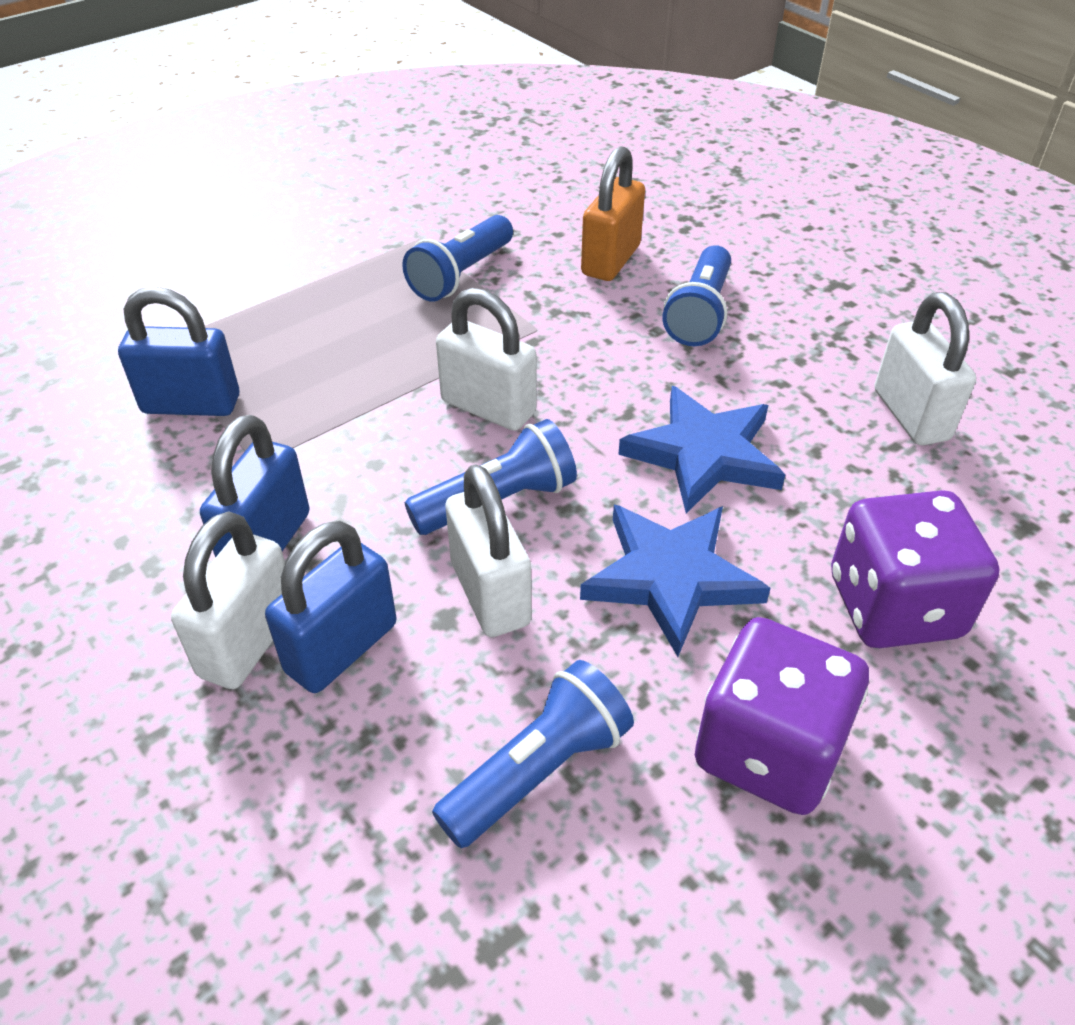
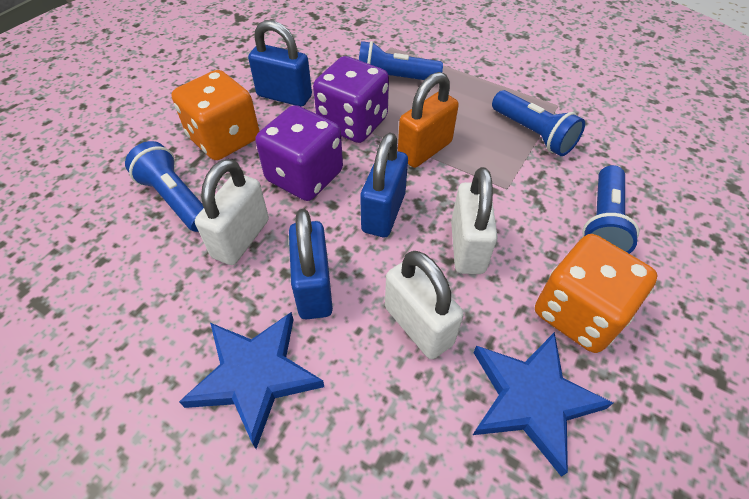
orange dice: none = 0 -> [172,70,259,160] [535,234,658,353] = 2
white padlock: [171,511,285,689] [436,288,537,431] [445,464,532,637] [874,292,976,445] = 4 -> [195,159,269,265] [385,251,464,359] [451,167,498,274] = 3

